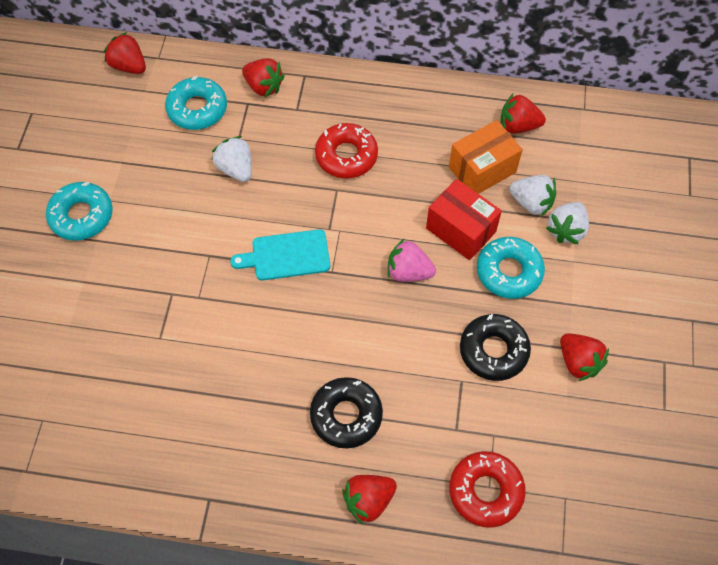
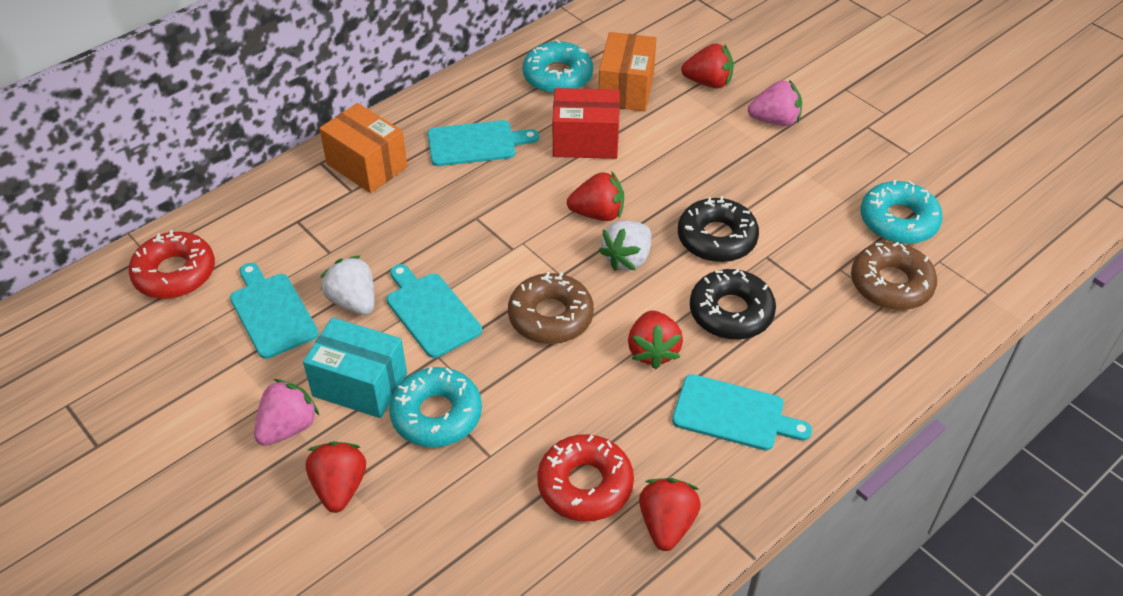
brown donut: none = 0 -> [508,272,594,344] [851,242,937,310] = 2
orange box: [449,120,523,194] = 1 -> [319,103,407,193] [599,32,657,111] = 2
pink strawberry: [388,238,436,282] = 1 -> [254,379,320,446] [748,80,802,126] = 2
turquoise box: none = 0 -> [303,317,407,418] = 1
turquoise cutting board: [230,229,330,280] = 1 -> [230,263,319,359] [386,264,482,358] [428,120,539,166] [672,374,812,451] = 4
white strawberry: [212,136,252,182] [509,175,556,217] [546,202,589,244] = 3 -> [320,256,375,315] [599,221,651,271] = 2

